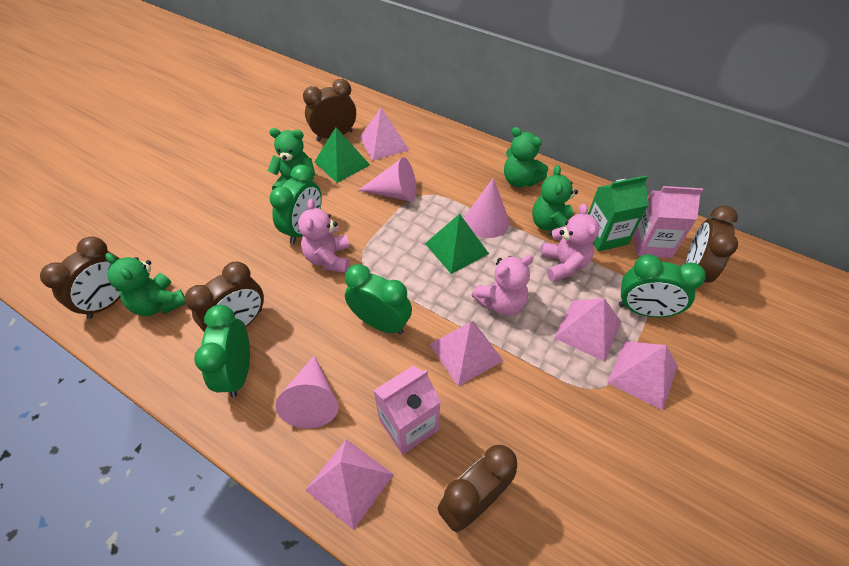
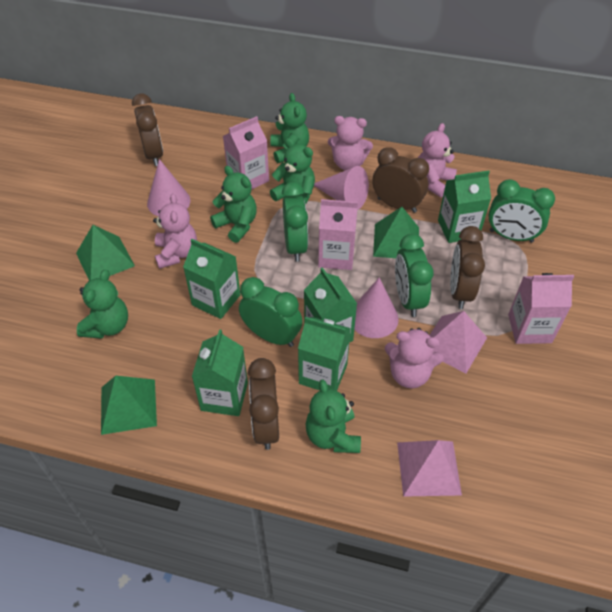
brown clock: [40,236,121,319] [184,262,264,332] [303,79,356,141] [437,445,517,532] [686,205,738,283] = 5 -> [132,94,163,166] [248,358,279,450] [372,147,429,213] [450,226,485,309] = 4
green carton: [588,175,649,251] = 1 -> [183,239,240,319] [192,329,248,416] [298,317,351,391] [304,267,357,342] [438,170,491,243] = 5
green pyramid: [314,127,370,183] [425,214,489,274] = 2 -> [76,225,135,281] [101,376,157,435] [373,207,419,258] = 3
green teddy bear: [105,253,186,316] [268,128,315,190] [504,127,548,187] [532,165,578,236] = 4 -> [77,269,128,339] [210,166,257,243] [270,93,309,163] [270,138,315,205] [306,380,361,453] = 5
pink carton: [373,366,441,455] [633,186,703,258] = 2 -> [223,116,269,190] [318,199,358,270] [508,273,574,344] = 3
pink pyramid: [305,439,394,530] [359,108,409,161] [430,321,503,386] [554,298,621,362] [607,341,678,410] = 5 -> [397,440,462,497] [429,311,487,373] = 2
pink teddy bear: [298,199,350,273] [472,255,533,316] [541,204,599,282] = 3 -> [153,193,197,269] [328,116,373,170] [385,328,444,388] [418,123,457,197] = 4

